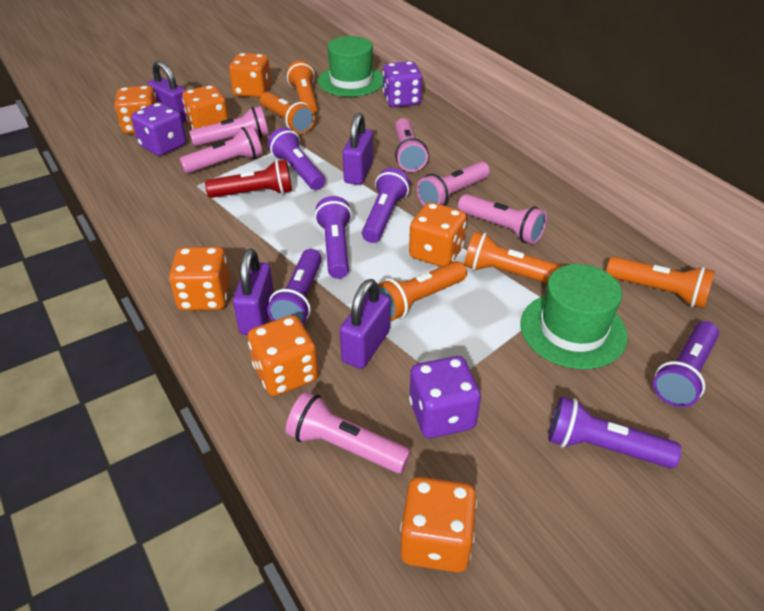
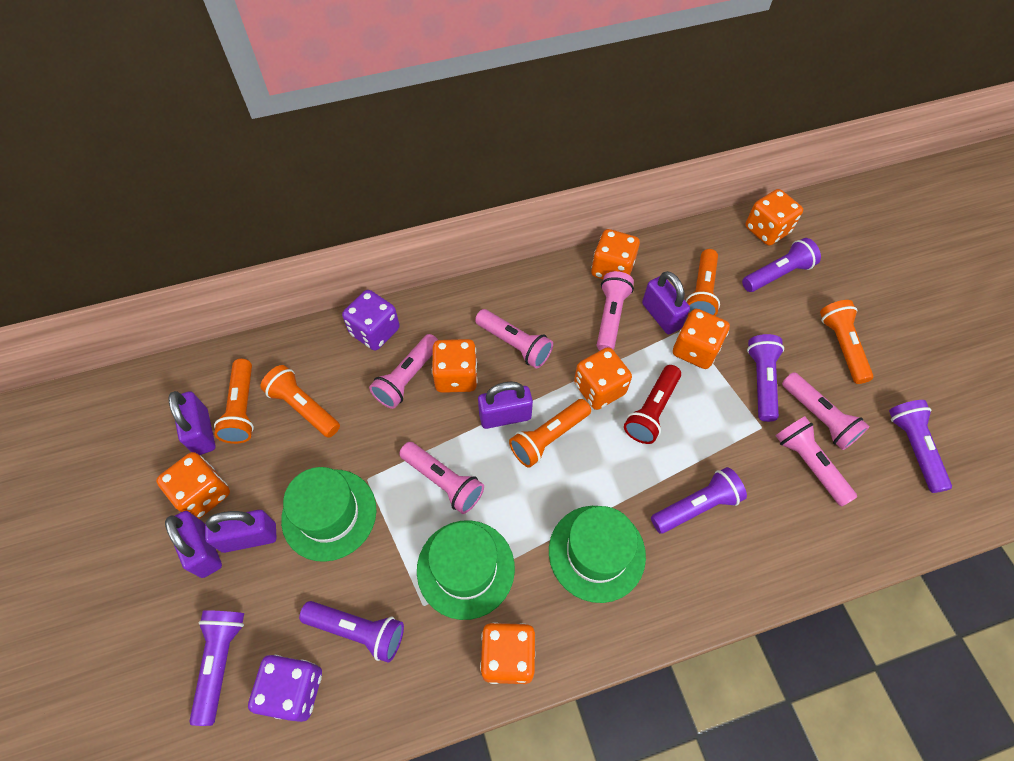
green hat: [318,36,383,97] [520,264,628,369] = 2 -> [281,467,377,562] [417,520,515,620] [549,506,646,603] = 3
purple dice: [131,102,186,156] [383,61,422,107] [409,356,481,438] = 3 -> [248,655,322,722] [342,290,400,351] = 2
purple padlock: [148,61,187,123] [233,249,274,335] [340,279,390,369] [343,113,373,185] = 4 -> [165,511,222,578] [168,391,216,455] [205,510,277,553] [478,381,533,429] [642,271,690,334] = 5

